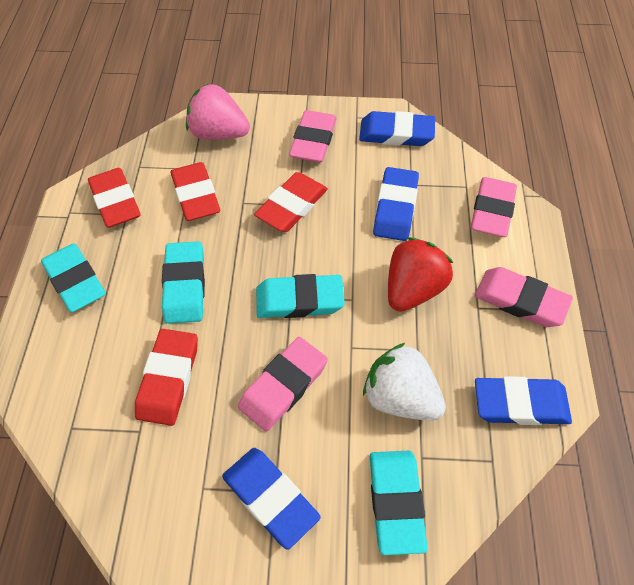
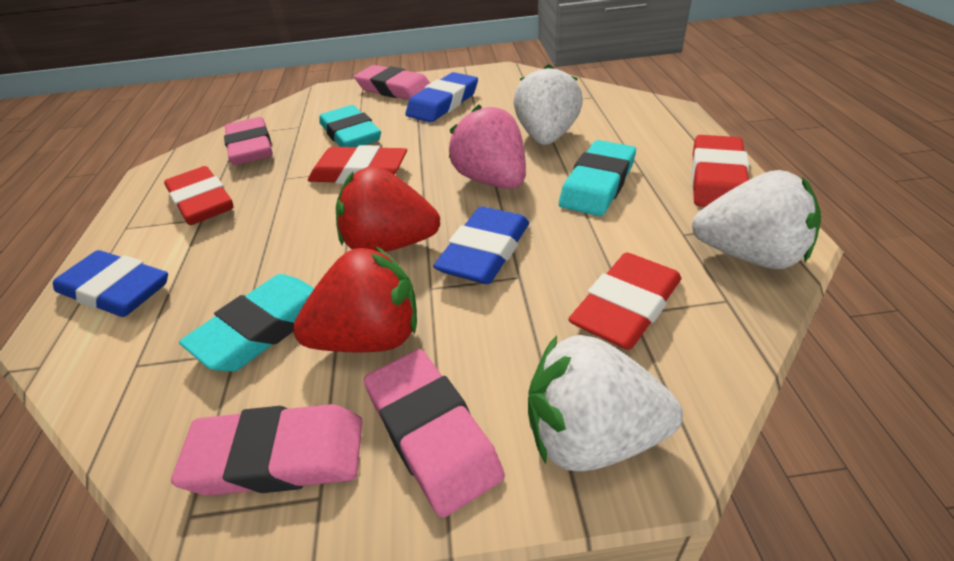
blue eraser: [222,448,321,550] [359,111,435,146] [373,167,419,241] [475,376,572,425] = 4 -> [53,250,168,317] [405,72,478,123] [433,207,529,284] = 3
red strawberry: [388,237,453,312] = 1 -> [293,246,417,352] [336,166,440,252] = 2
turquoise eraser: [41,243,106,313] [162,241,205,324] [256,274,345,318] [370,451,428,555] = 4 -> [179,274,314,372] [319,105,381,147] [559,140,636,216] = 3
white strawberry: [363,343,446,421] = 1 -> [514,64,583,145] [528,335,683,471] [692,170,821,269] = 3

